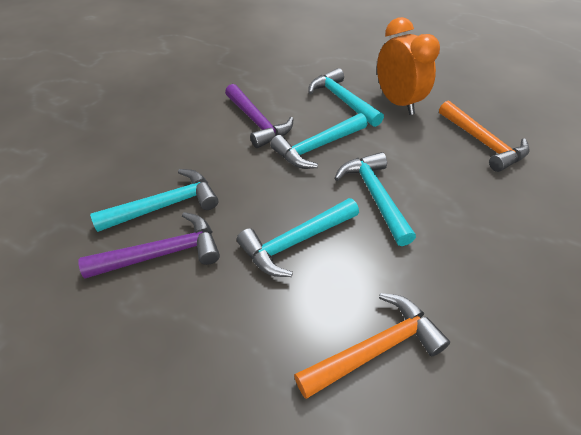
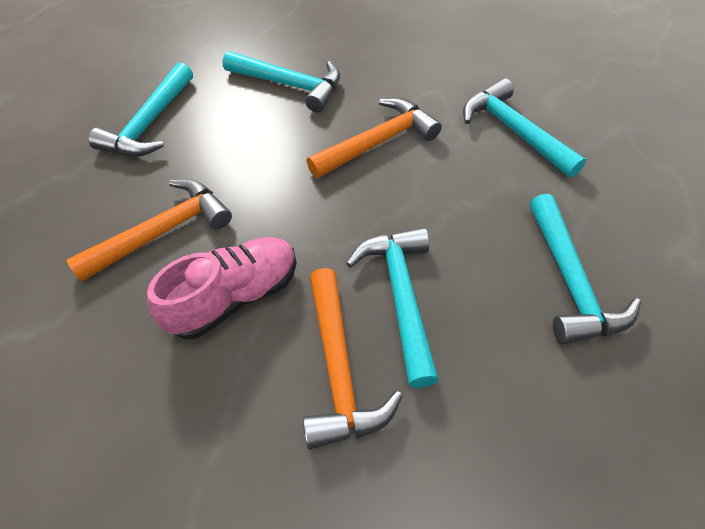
orange clock: [377,17,440,115] = 1 -> none = 0
orange hammer: [294,293,450,399] [439,100,529,172] = 2 -> [66,179,232,282] [303,268,403,449] [307,98,442,178] = 3
pink shoe: none = 0 -> [147,237,297,339] = 1
purple hammer: [78,212,220,279] [225,84,293,148] = 2 -> none = 0

